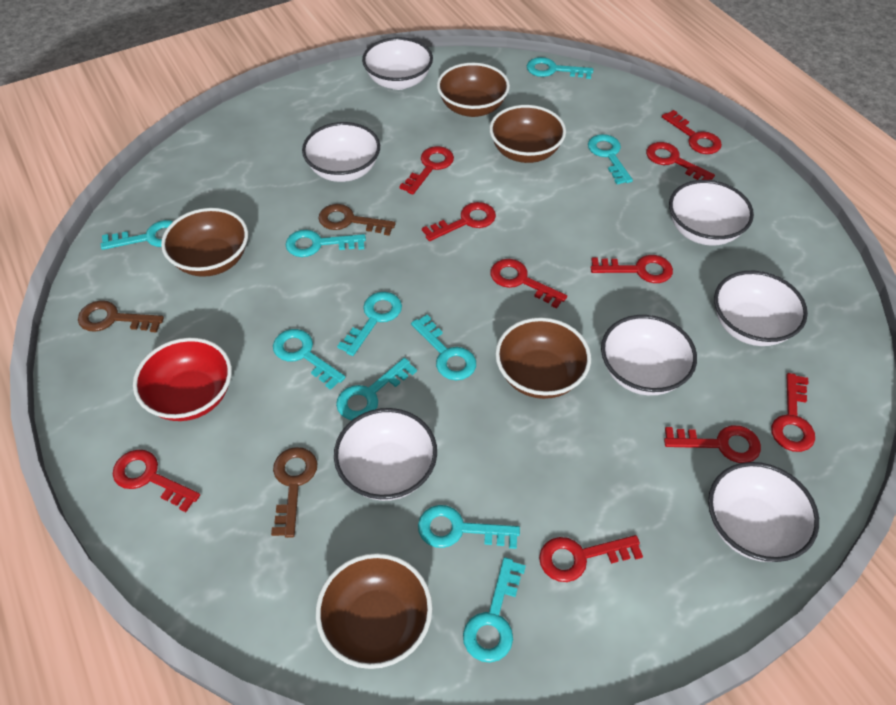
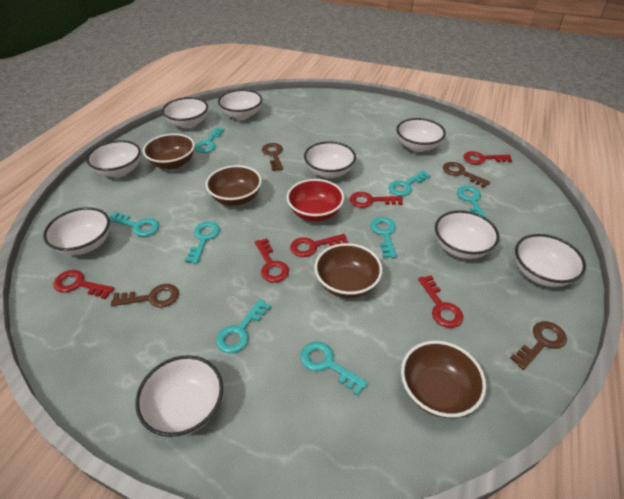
brown bowl: [161,208,248,277] [316,553,432,669] [437,63,510,117] [489,105,566,163] [495,317,591,399] = 5 -> [143,133,195,169] [206,165,262,206] [314,243,383,298] [401,341,486,418] = 4
brown key: [78,300,164,332] [271,447,317,538] [318,204,396,236] = 3 -> [111,284,179,308] [262,143,283,171] [443,162,491,188] [510,321,567,370] = 4
red key: [113,450,200,512] [399,146,454,195] [422,202,496,241] [490,259,567,309] [539,535,643,582] [591,255,673,283] [646,142,715,180] [662,110,722,154] [664,425,761,463] [771,373,815,452] = 10 -> [53,270,114,299] [255,238,289,282] [290,234,348,257] [350,192,403,208] [418,275,463,328] [463,151,513,165] = 6
turquoise key: [101,220,173,250] [273,329,346,390] [286,230,366,257] [336,358,417,420] [337,292,402,356] [411,315,476,380] [418,505,520,549] [463,557,526,663] [527,57,593,79] [588,134,633,184] = 10 -> [109,212,159,236] [185,222,220,264] [195,127,225,153] [216,299,271,353] [300,342,368,396] [370,217,397,258] [389,170,431,196] [457,186,487,218] = 8
white bowl: [302,122,380,182] [334,408,437,501] [362,37,433,90] [601,315,697,395] [669,180,754,246] [708,462,819,562] [714,271,808,346] = 7 -> [43,207,110,255] [86,140,141,177] [135,355,223,437] [162,97,208,129] [218,89,262,120] [304,141,356,178] [397,118,446,152] [435,210,499,259] [515,234,586,287] = 9

